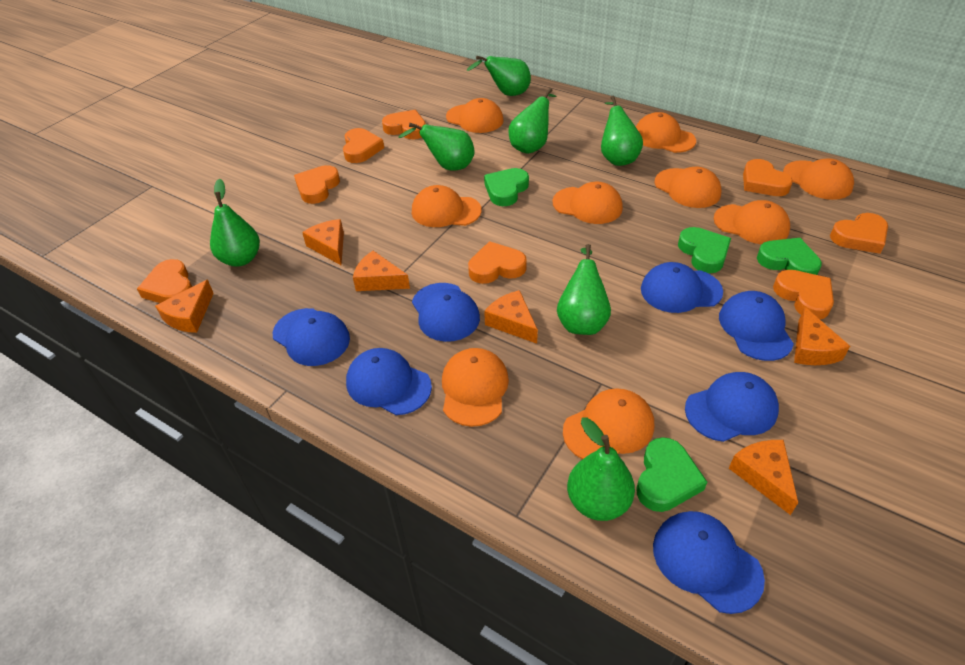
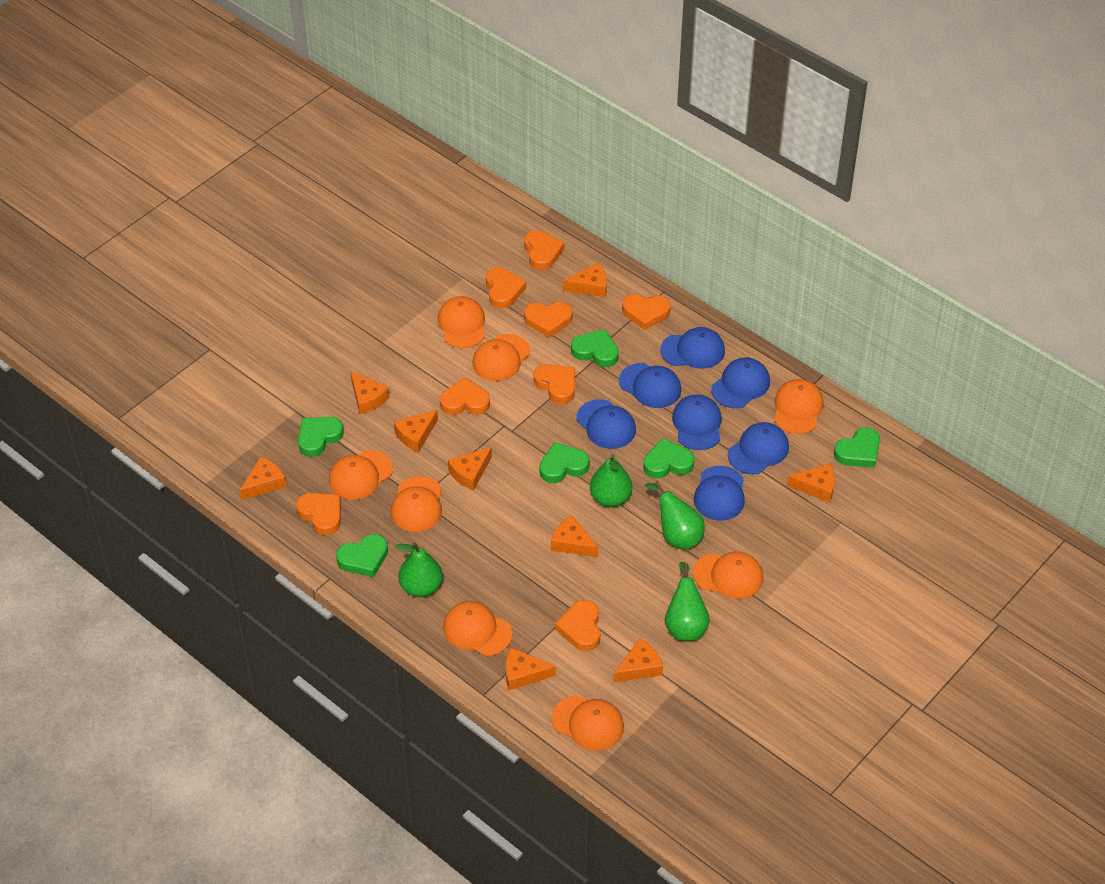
green heart: [484,168,529,206] [637,437,707,512] [678,227,731,273] [757,238,822,275] = 4 -> [298,417,344,457] [336,534,388,577] [539,442,589,483] [571,329,619,367] [643,438,694,478] [834,428,880,468] = 6
green pear: [210,179,260,266] [399,123,475,171] [467,56,531,96] [508,88,556,154] [557,244,611,335] [567,418,635,521] [601,96,643,166] = 7 -> [395,542,443,597] [590,454,632,507] [645,481,705,550] [665,562,710,641] = 4
orange cap: [412,185,481,227] [442,348,509,427] [446,98,504,133] [552,182,623,224] [563,388,654,459] [636,112,696,153] [655,167,722,208] [714,200,790,245] [783,158,854,200] = 9 -> [329,450,393,500] [391,476,442,532] [438,296,485,348] [443,601,512,656] [472,334,530,381] [552,695,624,751] [693,552,763,599] [774,379,824,434] = 8
orange cheese: [155,280,214,333] [302,219,344,265] [353,251,410,291] [484,290,538,344] [729,440,798,515] [794,307,850,365] = 6 -> [240,457,286,500] [351,371,390,414] [394,410,438,452] [448,447,492,491] [506,647,556,690] [551,515,598,557] [563,263,607,297] [613,638,663,683] [787,463,835,503] = 9

